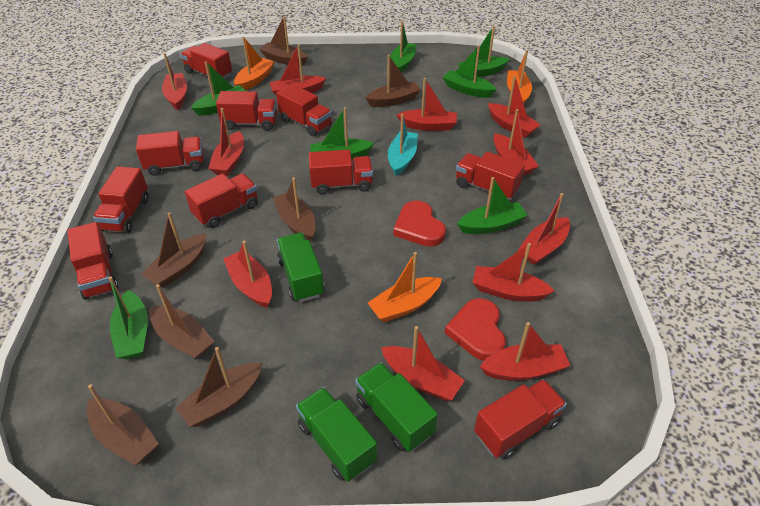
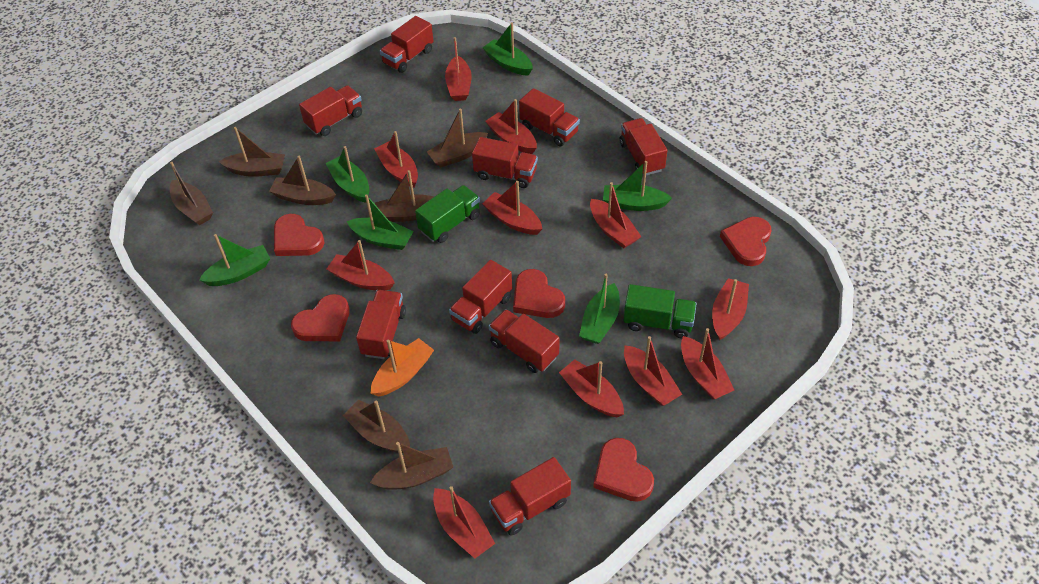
green boat: [108,276,148,359] [191,61,246,116] [310,107,374,160] [390,21,417,73] [443,45,497,98] [457,177,528,234] [458,26,510,77] = 7 -> [199,234,270,286] [326,146,369,203] [347,195,414,250] [483,22,533,76] [579,274,620,344] [603,161,672,211] = 6
green truck: [277,233,325,302] [296,387,377,482] [355,363,438,452] = 3 -> [415,185,480,243] [623,284,697,339] = 2
orange boat: [234,37,274,90] [368,252,442,322] [507,50,532,104] = 3 -> [371,338,434,397] = 1
red heart: [393,201,446,247] [445,298,506,361] = 2 -> [274,214,324,256] [291,294,349,341] [513,269,565,318] [593,438,654,502] [720,217,771,266] = 5
red truck: [67,222,118,300] [93,166,149,233] [136,131,204,176] [180,43,232,82] [185,173,258,228] [216,91,277,131] [276,84,332,136] [309,150,373,194] [456,151,525,200] [474,379,567,460] = 10 -> [299,85,362,136] [356,290,406,359] [380,16,434,73] [449,260,512,334] [472,137,538,188] [488,309,559,373] [489,457,571,536] [519,88,580,146] [620,118,668,176] = 9
turquoise boat: [388,114,418,176] = 1 -> none = 0

